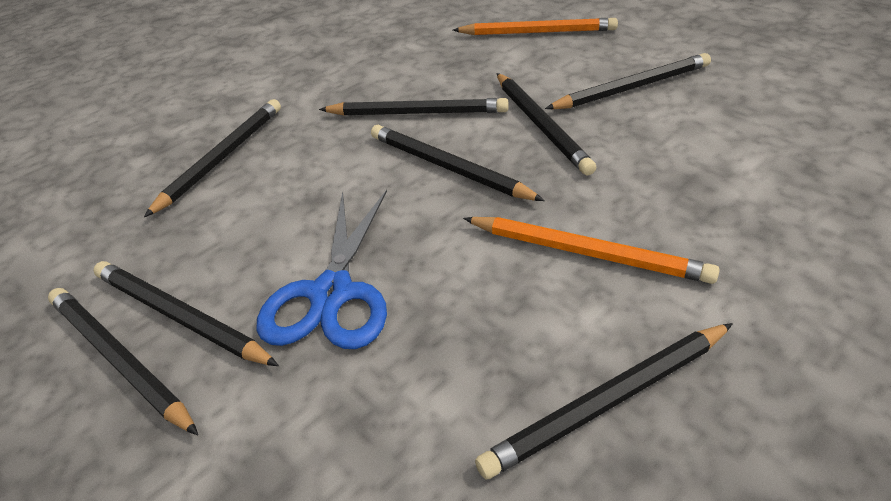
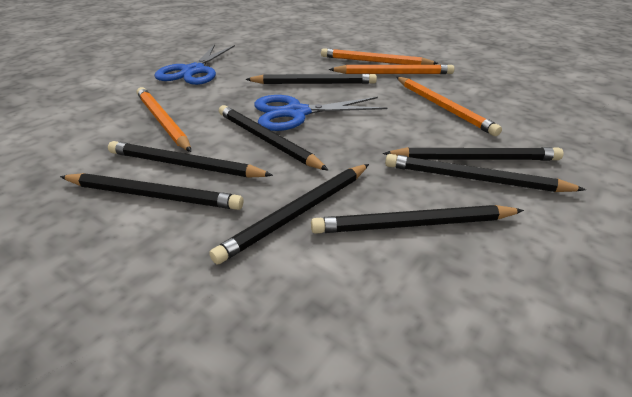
blue scissors: [256,190,387,349] = 1 -> [154,44,235,85] [254,95,387,131] = 2
orange pencil: [453,18,618,35] [463,217,720,284] = 2 -> [137,87,191,152] [321,48,439,65] [329,64,454,74] [396,77,502,136] = 4

